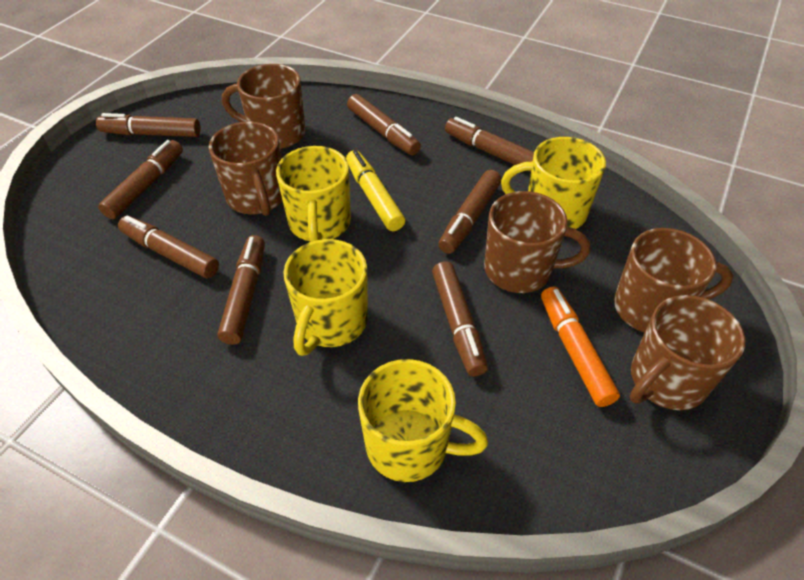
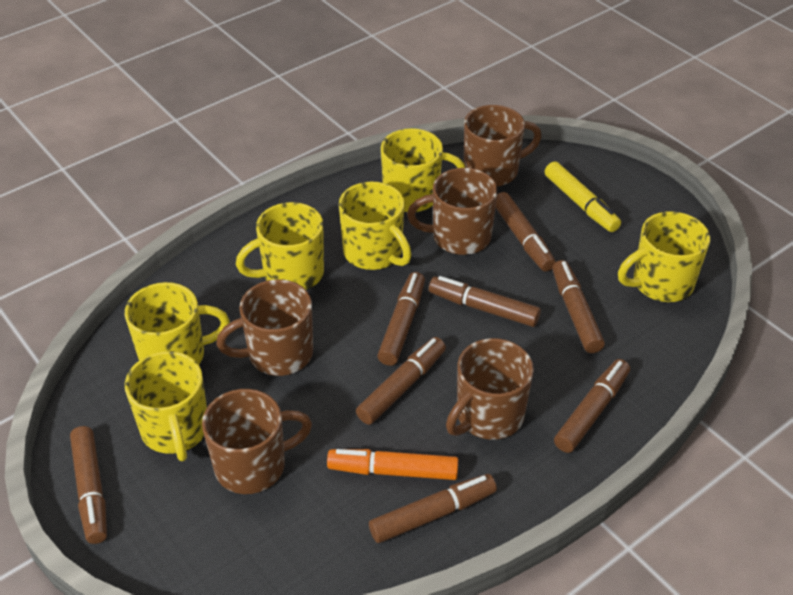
yellow mug: [276,146,351,242] [283,239,368,356] [358,359,488,482] [501,137,606,229] = 4 -> [125,282,230,365] [125,351,207,461] [236,202,324,290] [339,182,412,270] [381,128,465,212] [618,211,710,302] = 6

